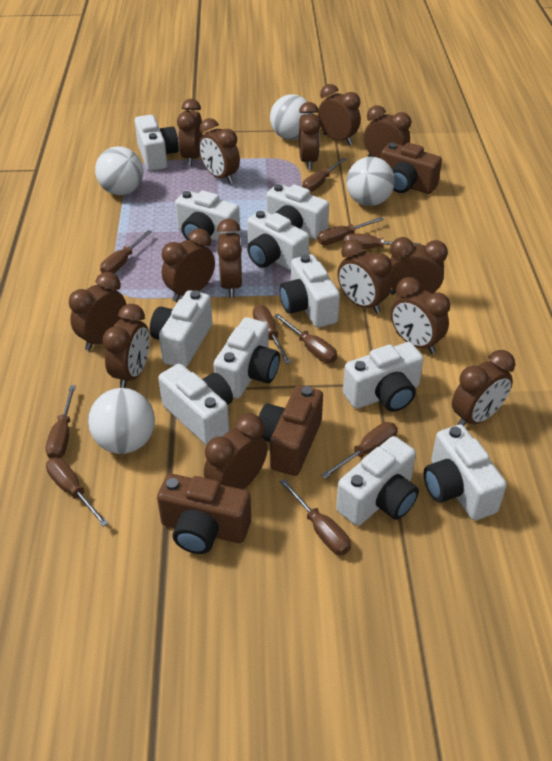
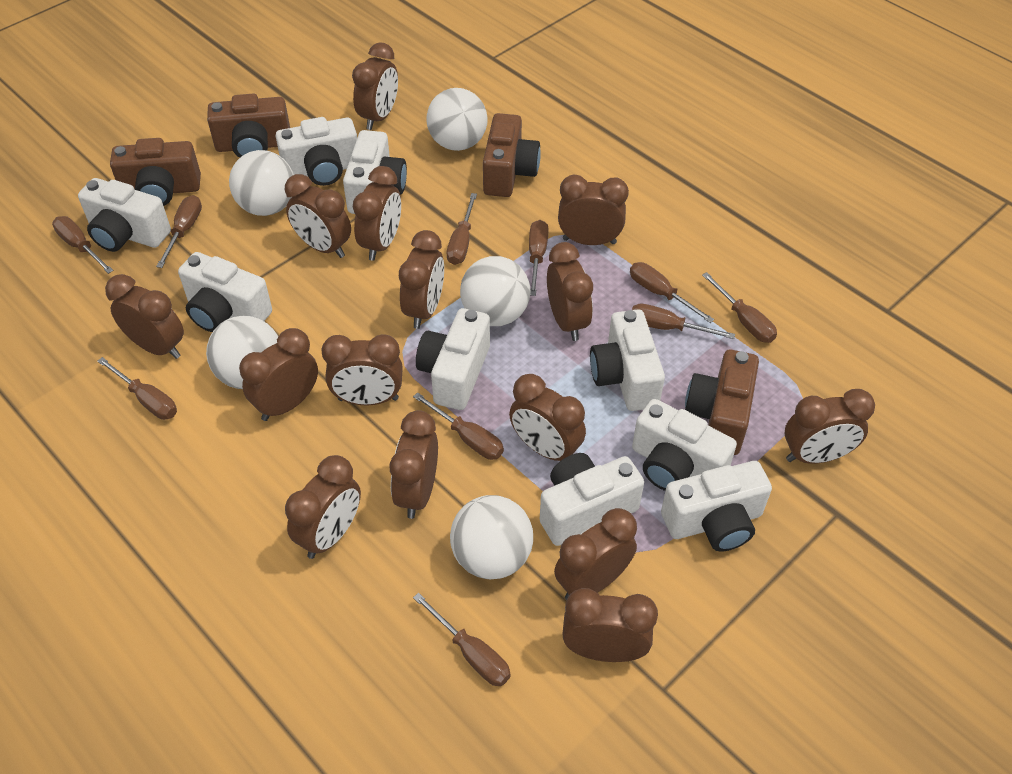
brown camera: [157,474,251,554] [259,385,323,476] [381,143,442,194] = 3 -> [110,138,201,206] [207,94,290,158] [483,113,541,197] [685,350,759,455] = 4
brown clock: [69,272,127,351] [103,304,150,388] [161,229,215,302] [177,99,203,166] [199,118,240,184] [204,414,268,490] [217,219,243,298] [299,102,321,170] [318,84,361,145] [338,239,392,314] [364,105,411,159] [389,237,448,295] [391,277,450,354] [452,350,515,426] = 14 -> [105,274,184,359] [239,328,318,421] [285,174,351,258] [285,455,361,559] [321,335,403,406] [352,43,398,130] [353,166,401,261] [390,410,438,519] [399,230,444,329] [509,374,586,461] [547,242,593,341] [554,508,637,600] [558,174,629,245] [562,588,658,662] [785,389,875,464] = 15
white ball: [88,388,155,454] [95,146,143,195] [270,94,313,140] [346,157,395,206] = 4 -> [206,316,278,389] [229,150,294,216] [426,88,488,151] [450,495,533,579] [460,256,530,326] = 5
white camera: [135,115,179,171] [150,290,213,367] [158,364,233,445] [175,191,240,241] [213,317,280,398] [247,210,309,271] [266,184,329,240] [280,254,340,328] [336,436,419,526] [343,342,424,412] [424,424,507,520] = 11 -> [78,178,171,252] [178,252,272,332] [276,117,357,186] [343,130,407,214] [416,308,490,410] [540,453,644,546] [590,309,665,411] [632,399,737,491] [661,461,772,552] = 9

